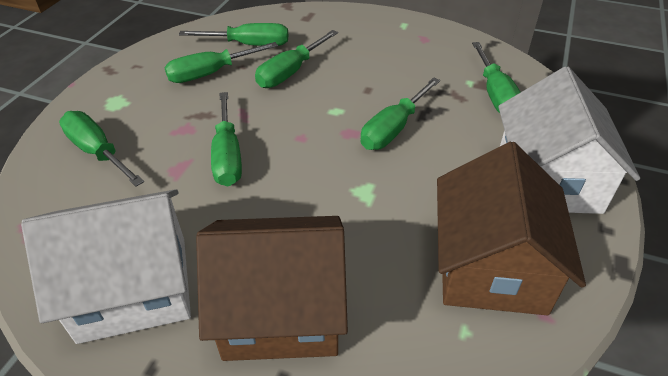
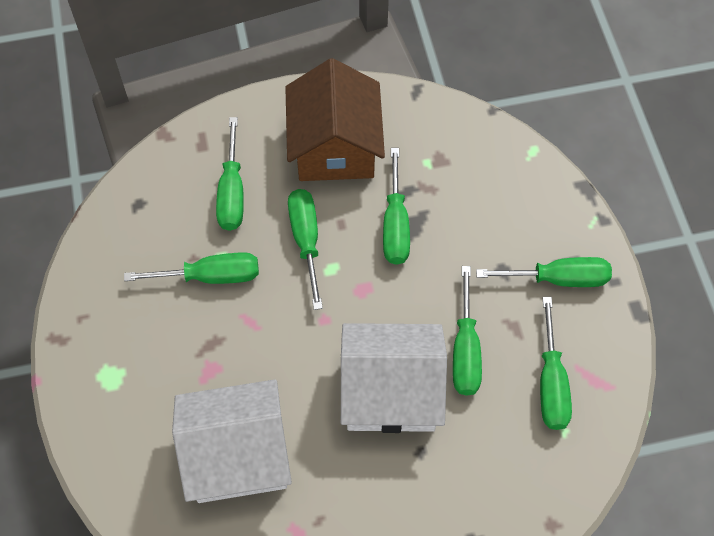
brown house: [196,216,348,361] [437,142,586,315] = 2 -> [285,58,385,181] = 1

